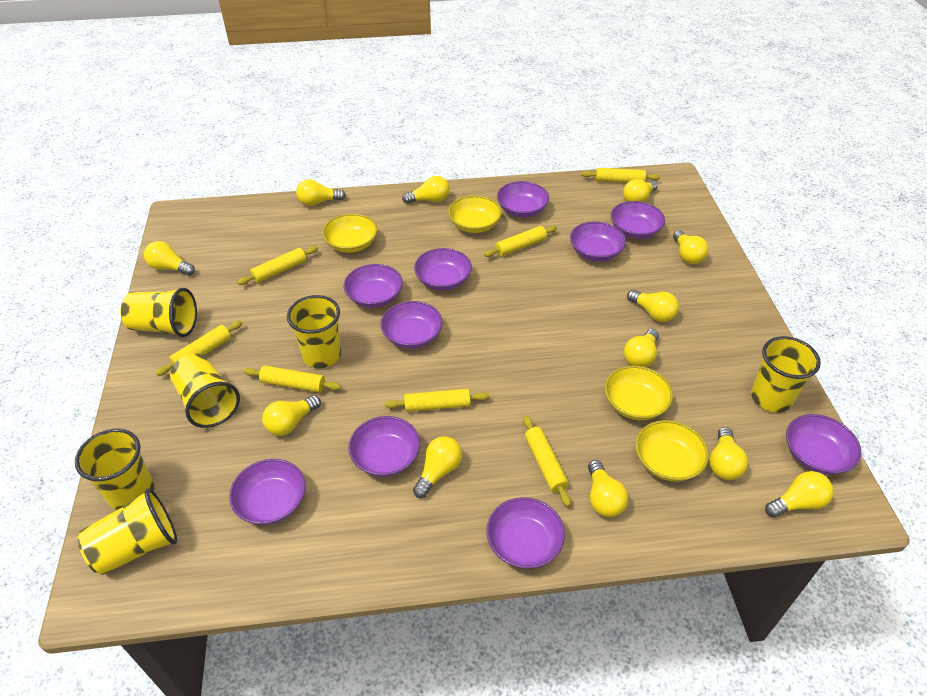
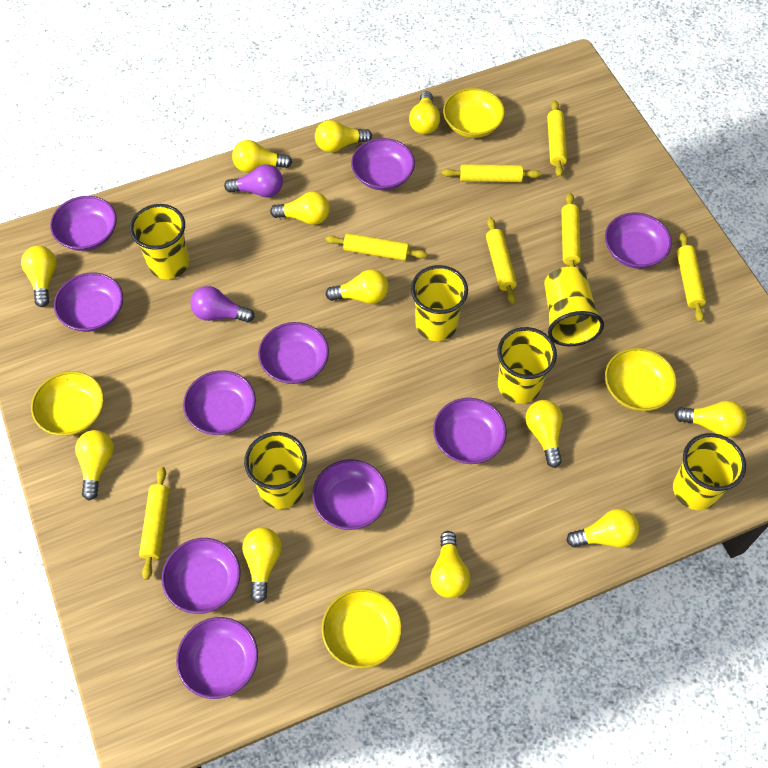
purple light bulb: none = 0 -> [190,286,255,323] [224,164,283,197] = 2

